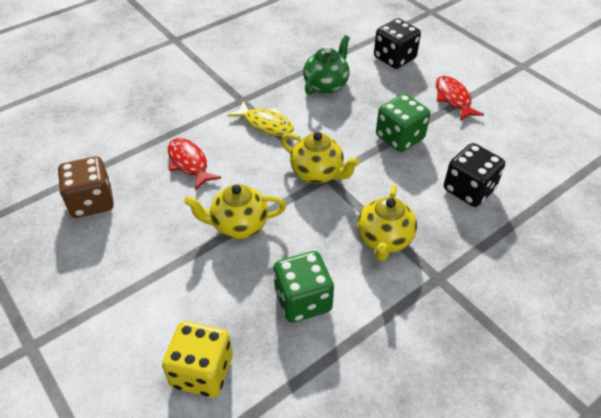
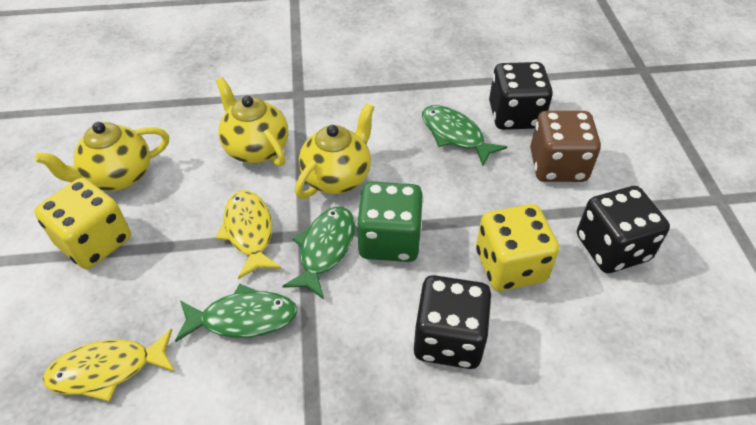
black dice: [374,18,421,69] [444,143,505,207] = 2 -> [413,275,492,369] [489,62,553,130] [577,186,670,273] = 3
green dice: [273,251,334,323] [376,94,430,152] = 2 -> [357,181,423,262] = 1
green fish: none = 0 -> [175,284,297,342] [282,207,355,299] [422,105,507,166] = 3
green teapot: [303,35,350,95] = 1 -> none = 0
red fish: [168,138,221,190] [436,76,484,121] = 2 -> none = 0
yellow dice: [162,321,233,398] = 1 -> [34,178,131,269] [476,204,559,291] = 2
yellow fish: [228,101,294,136] = 1 -> [43,329,175,402] [216,190,281,279] = 2

